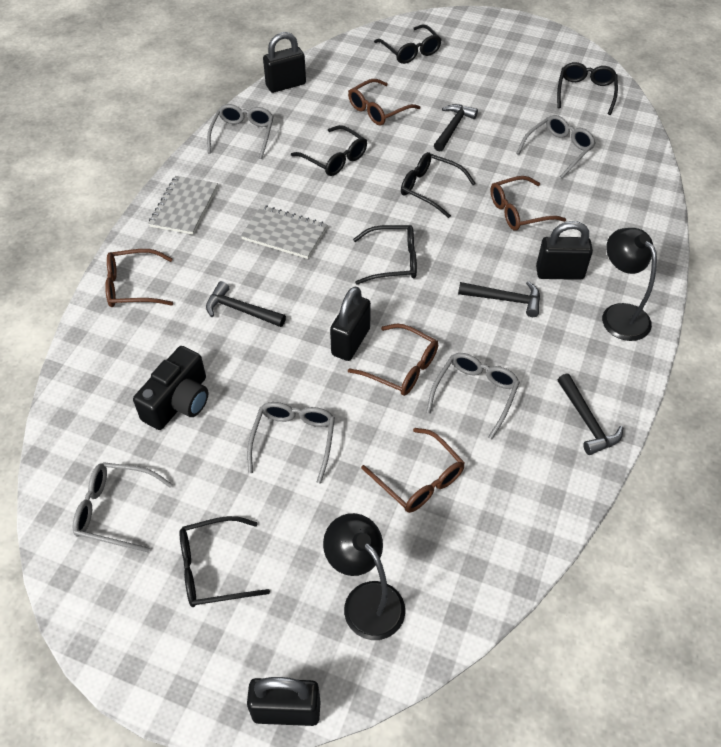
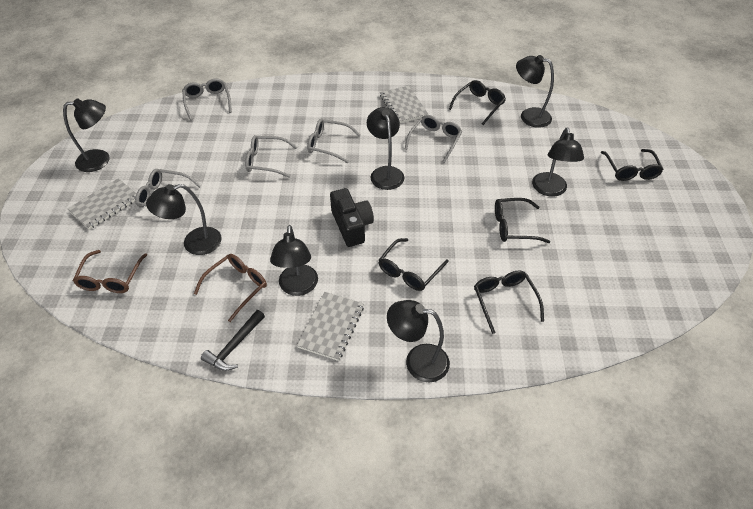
black glasses: [180,516,270,607] [291,125,367,176] [353,225,417,285] [374,24,442,64] [401,152,476,218] [557,62,618,115] = 6 -> [378,238,449,291] [449,80,506,125] [474,270,544,334] [495,198,550,243] [601,149,664,181] = 5
black hammer: [206,281,286,327] [434,104,478,152] [458,281,540,317] [558,373,623,455] = 4 -> [201,310,265,371] = 1
black lamp: [323,513,405,640] [602,228,657,341] = 2 -> [63,98,110,172] [146,184,222,255] [270,225,318,296] [367,107,405,190] [387,300,450,382] [516,55,554,128] [532,128,584,197] = 7
black padlock: [247,677,321,726] [263,32,306,93] [330,286,371,361] [536,221,593,280] = 4 -> none = 0
brown glasses: [105,249,173,307] [348,79,421,125] [348,324,438,396] [361,428,465,513] [491,176,566,231] = 5 -> [73,250,147,293] [194,254,267,322] = 2
grey notebook: [148,176,218,235] [241,205,328,259] = 2 -> [67,178,137,230] [297,292,364,361] [380,86,428,123] = 3

